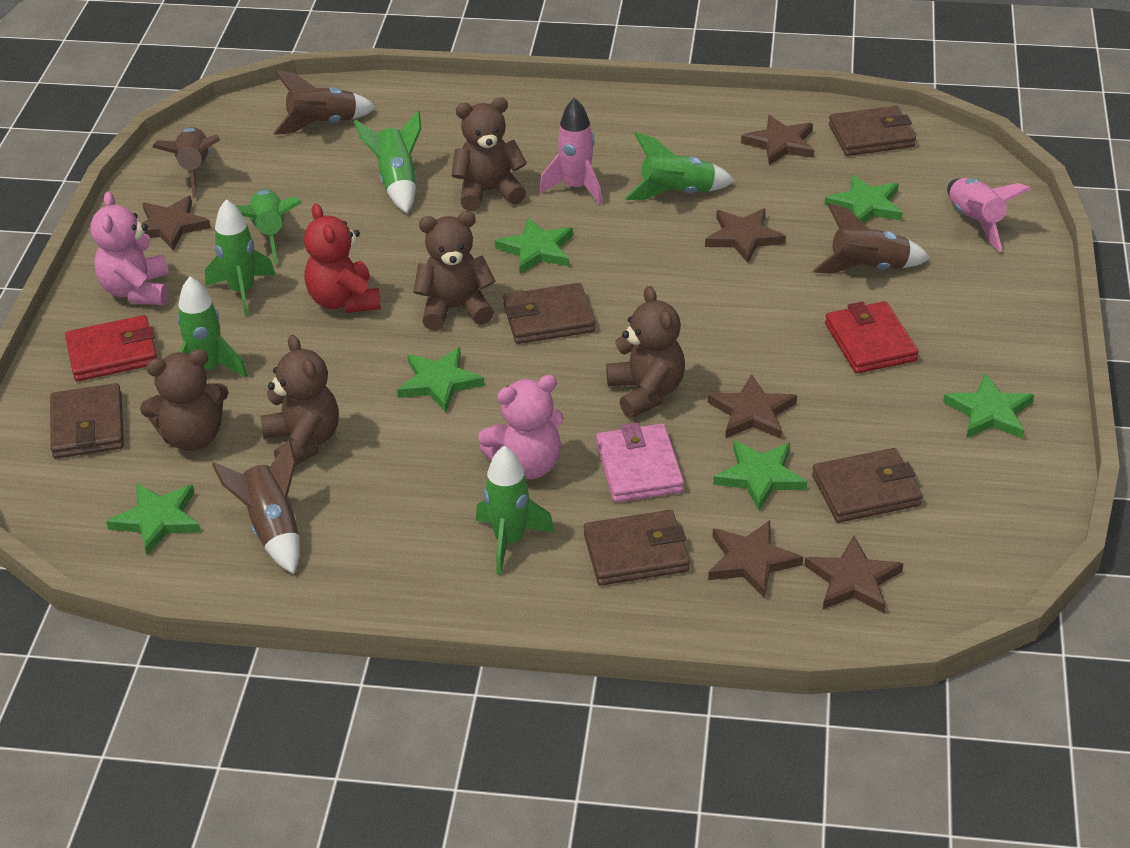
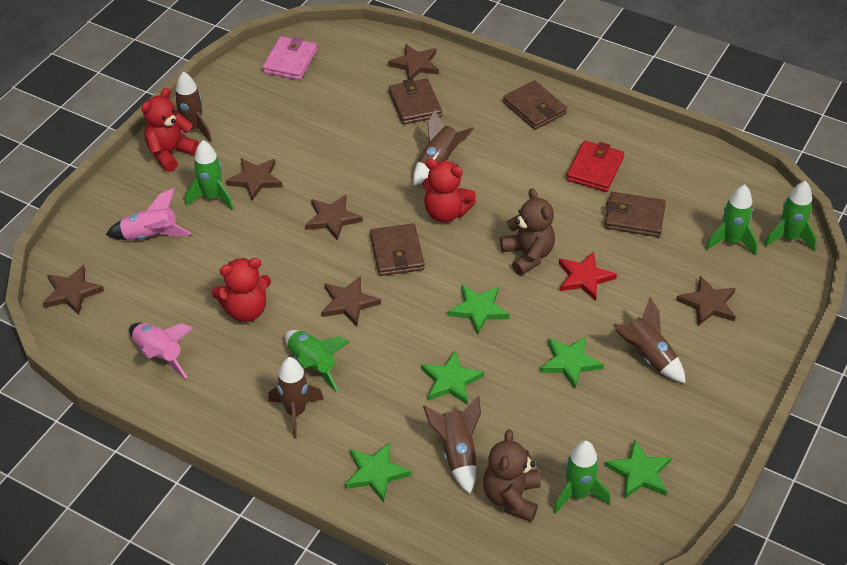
brown rocket: [152,127,220,198] [212,440,300,574] [273,70,376,135] [813,203,930,274] = 4 -> [175,71,212,142] [268,357,324,439] [413,109,474,186] [423,396,481,494] [613,298,686,383] = 5
brown teddy bear: [140,349,229,451] [260,335,339,466] [413,211,495,331] [451,97,527,211] [606,286,685,418] = 5 -> [483,429,541,522] [500,188,555,276] = 2
brown wallet: [50,383,124,459] [503,283,595,344] [584,510,690,586] [812,448,923,523] [829,106,916,156] = 5 -> [370,224,425,276] [389,78,442,125] [503,80,567,130] [604,192,666,237] = 4
green rocket: [178,277,248,378] [205,199,276,317] [235,189,302,263] [354,110,421,213] [476,446,555,575] [625,132,735,200] = 6 -> [185,140,234,210] [285,330,350,392] [553,441,610,514] [705,184,757,255] [764,181,817,251] = 5
green star: [106,484,201,555] [397,347,485,412] [495,218,573,274] [713,440,807,511] [824,175,903,223] [943,373,1034,439] = 6 -> [345,442,411,503] [421,350,484,405] [448,284,509,335] [540,336,604,389] [605,439,672,499] = 5
pink teddy bear: [90,191,169,305] [478,375,563,479] = 2 -> none = 0
red star: none = 0 -> [559,251,617,301] = 1
red teddy bear: [304,204,381,313] = 1 -> [141,88,199,172] [212,258,271,322] [423,159,476,223] = 3
red wallet: [65,315,157,381] [825,301,919,374] = 2 -> [566,141,624,192] = 1

